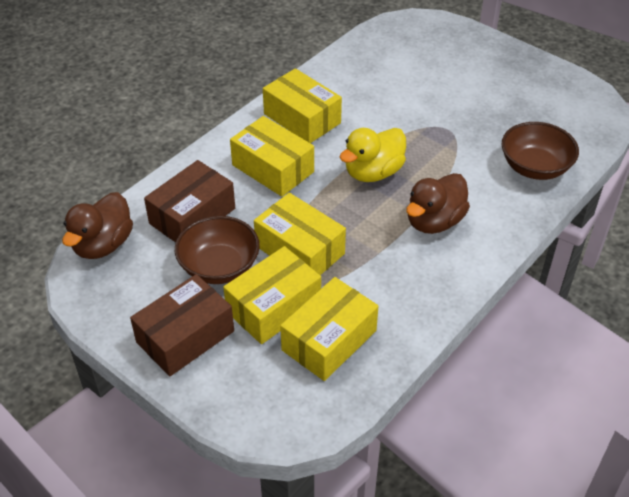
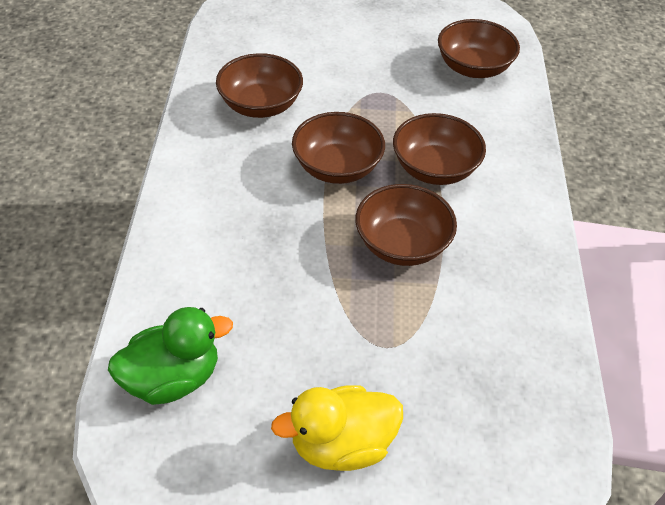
brown bowl: [175,216,260,284] [502,122,579,180] = 2 -> [216,53,303,118] [292,112,385,184] [355,184,457,266] [393,113,486,185] [438,19,520,78] = 5
brown box: [130,274,234,376] [144,160,235,243] = 2 -> none = 0
brown duck: [62,192,133,259] [406,173,470,234] = 2 -> none = 0
green duck: none = 0 -> [108,307,233,405] = 1
yellow box: [223,246,321,344] [230,116,314,197] [254,193,346,275] [263,68,342,143] [280,277,379,381] = 5 -> none = 0

